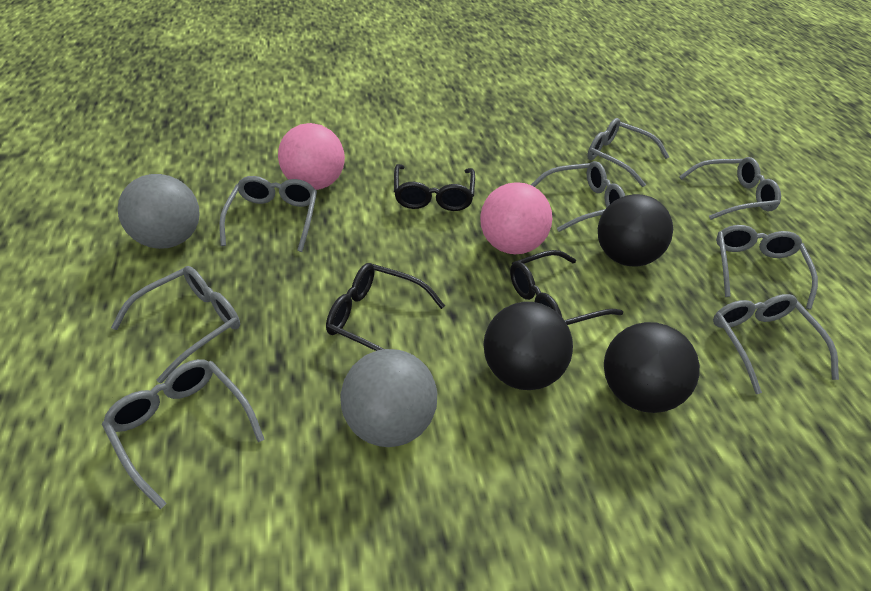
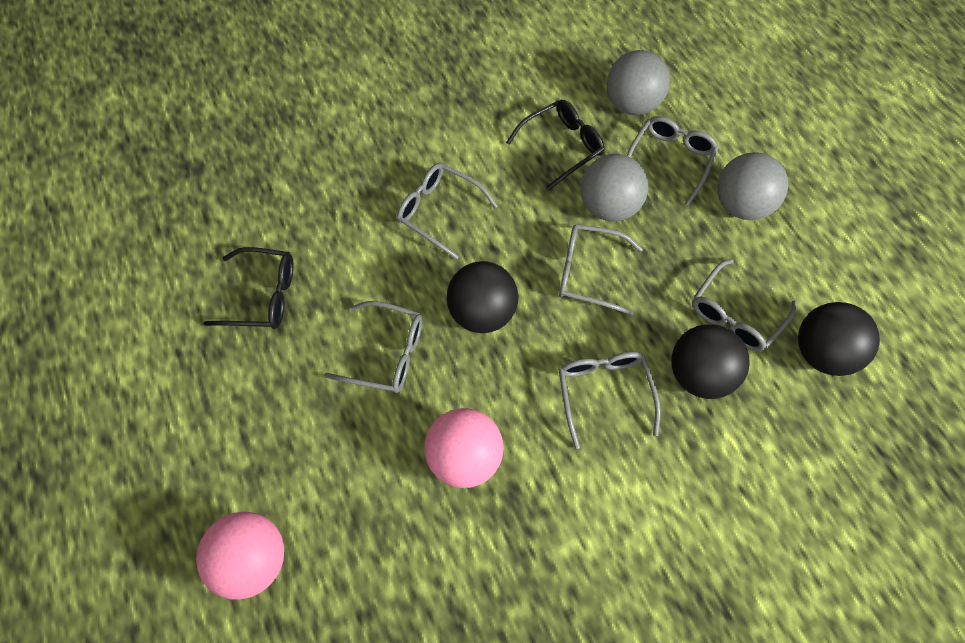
black glasses: [326,263,445,351] [394,164,475,211] [510,250,623,325] = 3 -> [204,247,294,329] [506,100,604,191] = 2
grey ball: [118,174,199,249] [340,349,437,447] = 2 -> [580,154,648,221] [607,50,670,115] [717,152,788,220] = 3
grey glasses: [102,359,264,509] [111,266,240,383] [219,176,317,252] [531,161,625,232] [587,118,669,187] [679,157,781,220] [713,294,839,394] [716,225,818,310] = 8 -> [324,301,423,393] [397,163,498,260] [558,352,661,449] [559,224,643,315] [626,116,719,206] [692,259,797,352] = 6

